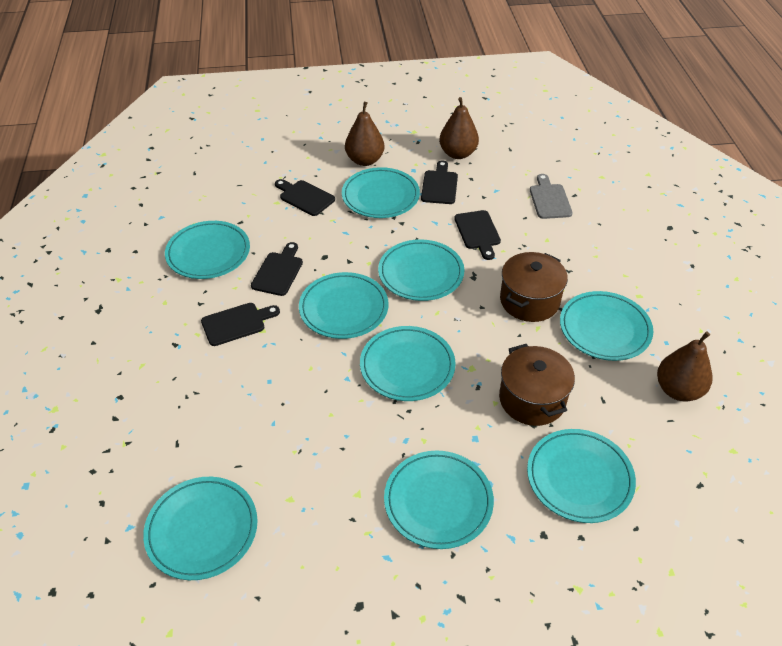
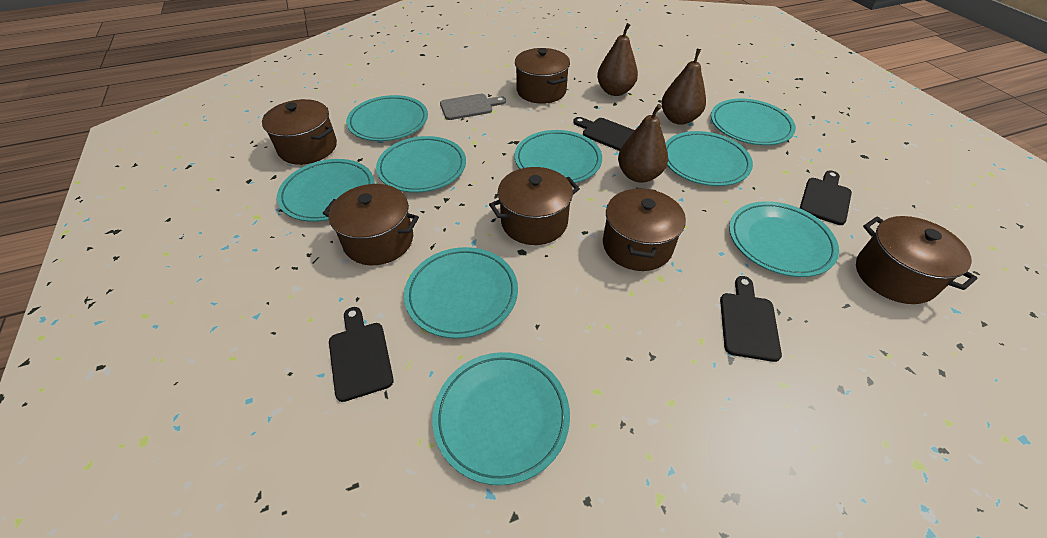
black cutting board: [201,303,280,346] [251,242,303,296] [275,179,335,216] [421,161,458,204] [454,210,501,260] = 5 -> [329,307,394,402] [573,117,635,151] [720,276,782,362] [800,170,852,225] = 4
brown pot: [499,344,575,426] [500,252,568,322] = 2 -> [262,99,337,165] [323,184,419,265] [489,167,580,245] [515,48,570,104] [603,188,686,271] [856,216,977,304] = 6

